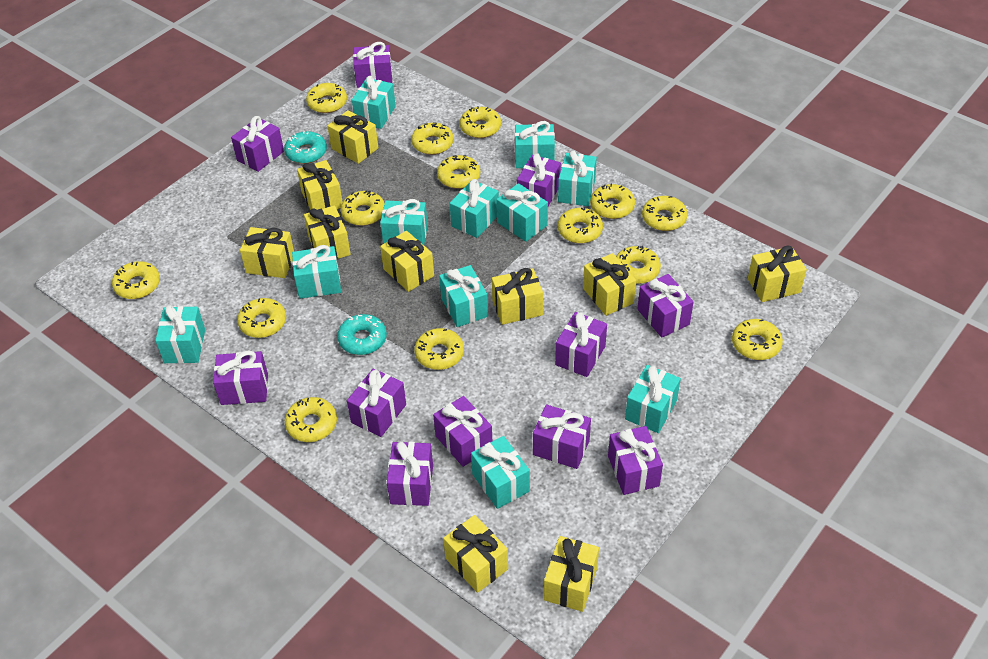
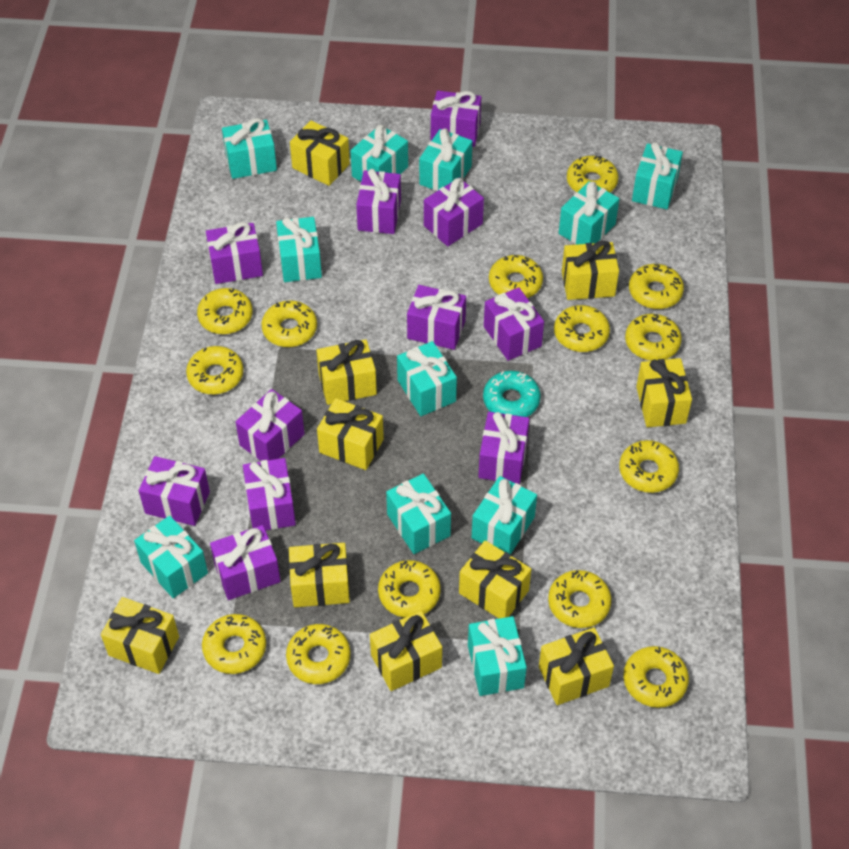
turquoise donut: [284,131,327,164] [337,314,387,355] = 2 -> [483,371,541,417] = 1

